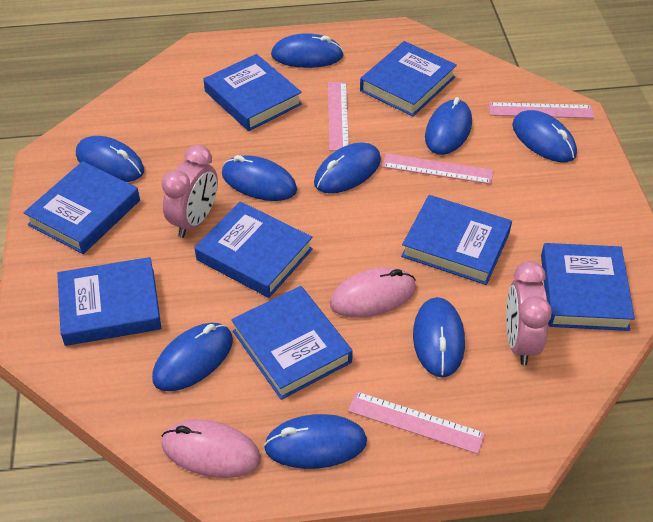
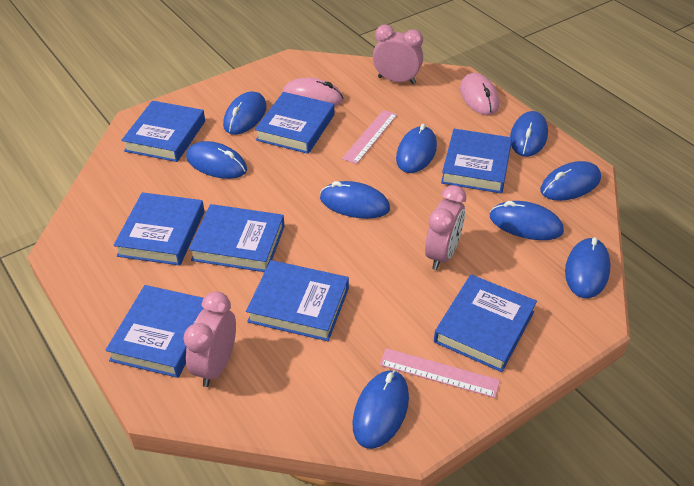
pink clock: [162,145,218,238] [506,261,552,365] = 2 -> [183,291,236,387] [373,25,423,84] [425,185,466,270] = 3
pink ruler: [328,82,349,151] [348,391,485,454] [382,153,493,184] [489,102,594,118] = 4 -> [342,110,397,164] [380,348,500,398] = 2

